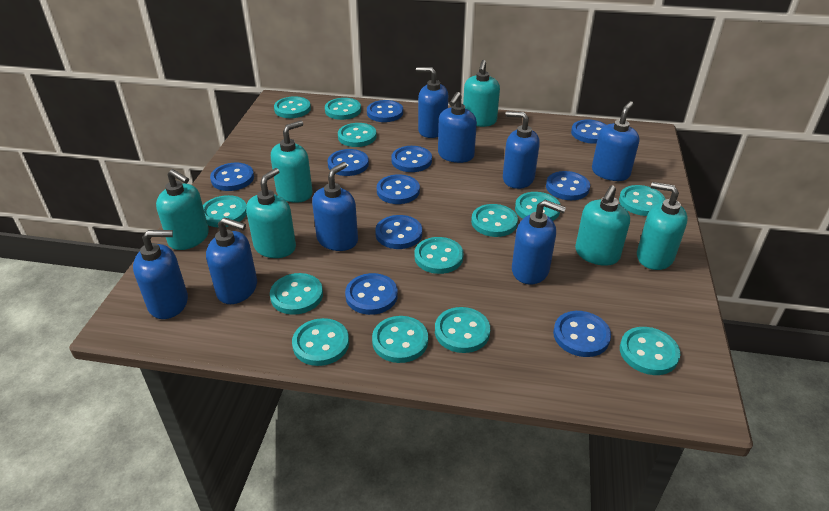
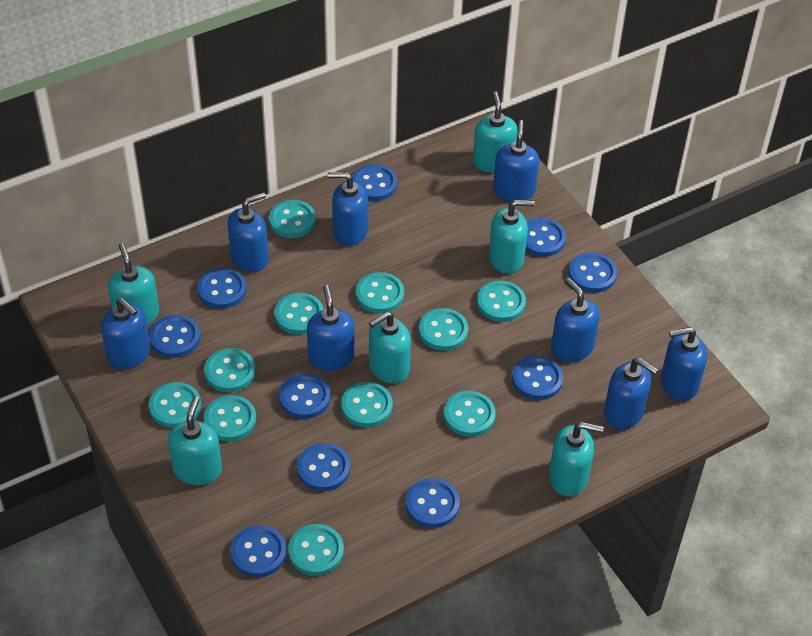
turquoise button: [203,195,247,227] [270,273,323,315] [274,96,311,118] [292,318,349,366] [325,98,361,120] [338,123,377,147] [372,316,428,363] [415,237,464,274] [435,307,490,353] [471,204,518,237] [515,192,560,221] [619,185,666,216] [620,327,681,375] = 13 -> [149,382,201,428] [204,348,256,392] [204,395,256,441] [269,200,316,238] [275,293,324,335] [288,524,344,576] [341,382,393,428] [356,272,404,313] [419,308,468,351] [444,391,496,437] [477,281,526,322] = 11

